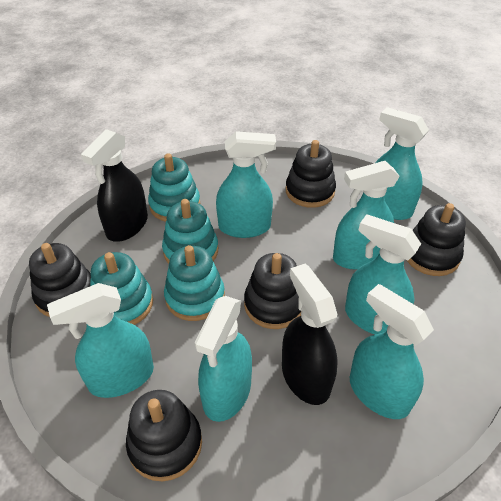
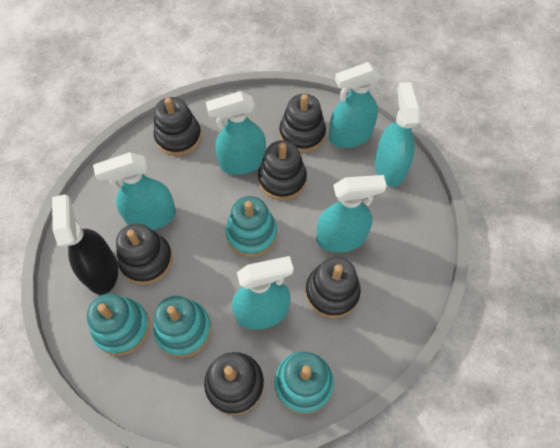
black spray bottle: [81,129,148,242] [282,264,338,405] = 2 -> [52,194,118,295] = 1
black stacking toy: [29,243,91,317] [126,390,202,482] [244,253,301,329] [286,140,336,208] [407,203,466,276] = 5 -> [116,223,173,284] [154,97,202,156] [204,352,264,415] [258,140,307,200] [279,94,326,153] [306,257,361,318] = 6
turquoise spray bottle: [47,283,154,398] [195,296,252,422] [216,131,276,238] [333,161,400,270] [345,214,421,334] [350,284,434,419] [375,107,429,220] = 7 -> [93,152,176,230] [206,91,266,175] [232,256,294,330] [316,175,387,253] [329,62,381,148] [375,82,420,187] = 6

